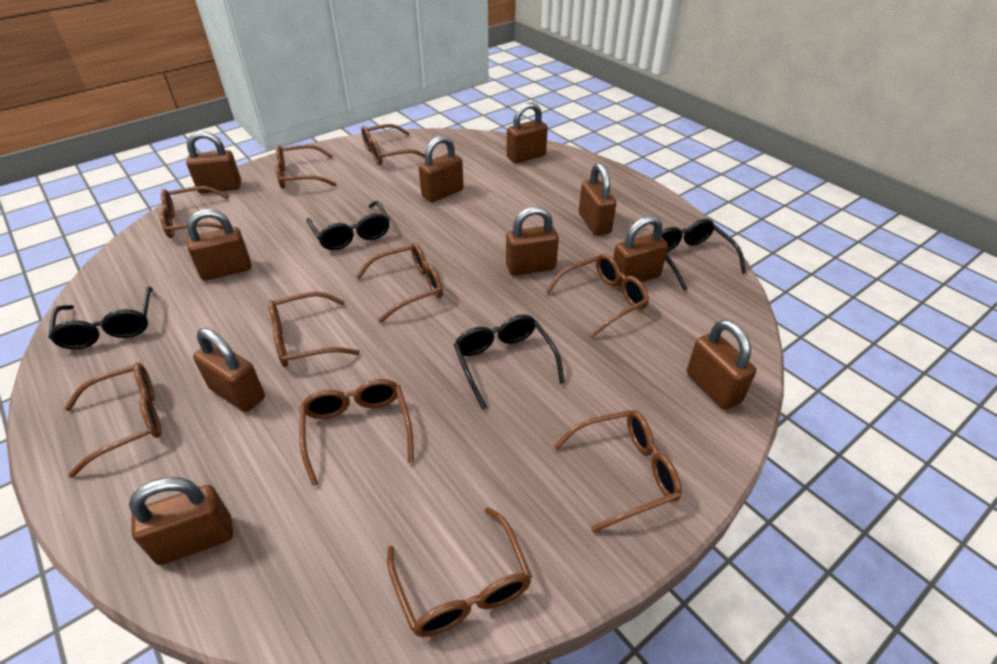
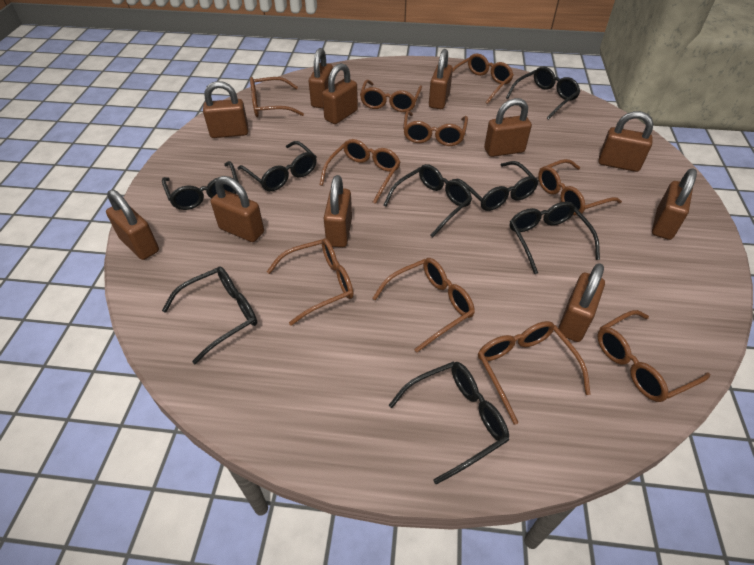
black glasses: [48,287,153,349] [306,201,390,250] [454,314,565,410] [661,219,746,291] = 4 -> [162,161,239,210] [162,266,257,364] [237,141,317,191] [384,164,472,237] [389,362,509,485] [452,161,539,211] [506,67,580,120] [510,202,600,274] = 8
brown padlock: [129,477,233,565] [186,131,241,193] [187,209,251,280] [193,328,265,412] [419,135,464,202] [506,206,559,276] [507,102,548,163] [579,163,616,236] [613,216,668,287] [687,320,756,410] = 10 -> [106,190,159,260] [203,81,248,138] [211,176,264,242] [309,48,333,108] [322,63,358,124] [324,175,352,247] [429,49,453,109] [484,98,532,157] [558,263,605,342] [599,111,654,172] [652,168,697,240] = 11

